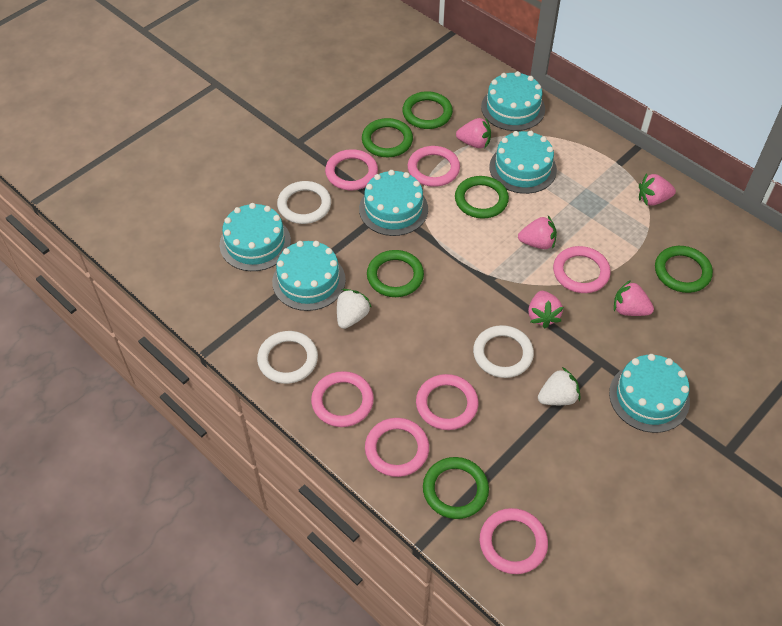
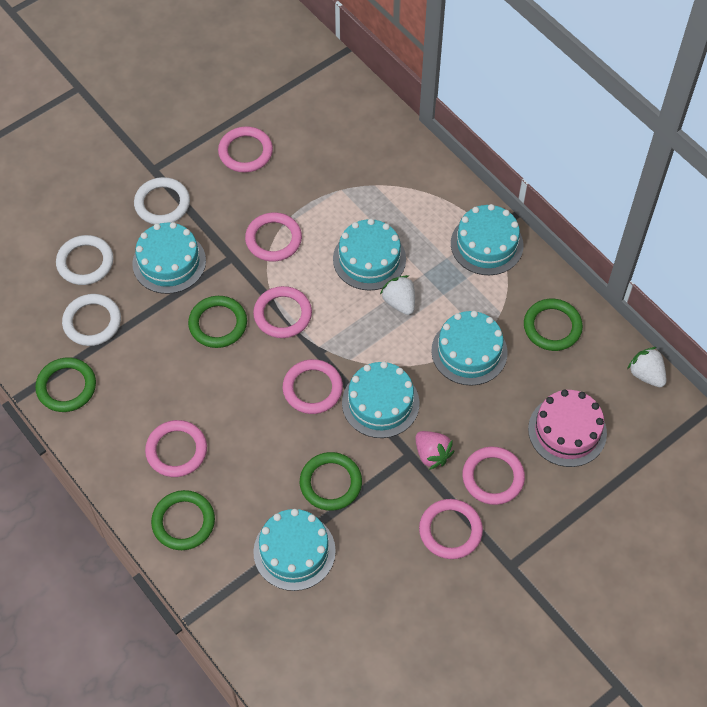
green ring: [362,118,413,157] [367,250,424,297] [402,91,453,129] [423,457,489,519] [455,176,509,219] [655,246,713,293] = 6 -> [35,358,96,412] [151,490,215,550] [188,296,247,348] [300,452,362,511] [524,299,583,351] = 5
pink cake: none = 0 -> [528,390,607,467] = 1
pink strawberry: [456,118,491,148] [518,216,557,249] [528,291,563,328] [614,280,654,316] [639,173,676,206] = 5 -> [415,431,454,470] = 1

